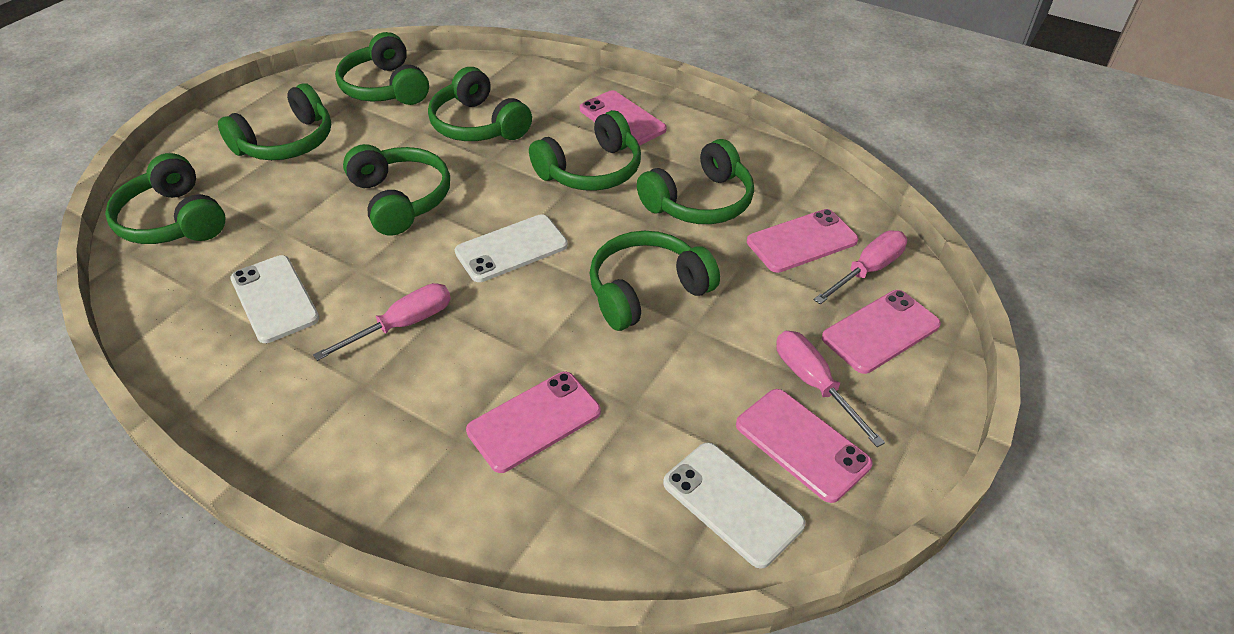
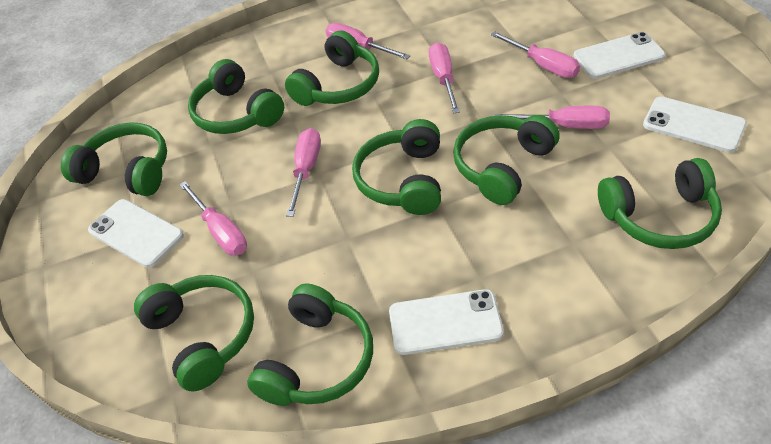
pink phone: [466,372,601,473] [580,90,667,146] [736,389,872,503] [747,209,858,273] [822,290,941,374] = 5 -> none = 0
pink screwdriver: [313,283,451,361] [776,331,885,447] [814,230,907,304] = 3 -> [179,181,247,255] [286,128,321,217] [325,23,410,59] [429,42,460,114] [491,31,580,78] [494,106,610,129] = 6
white phone: [230,255,319,343] [455,214,568,282] [663,442,806,569] = 3 -> [88,199,184,268] [389,289,504,355] [573,32,666,79] [643,97,747,152] = 4

